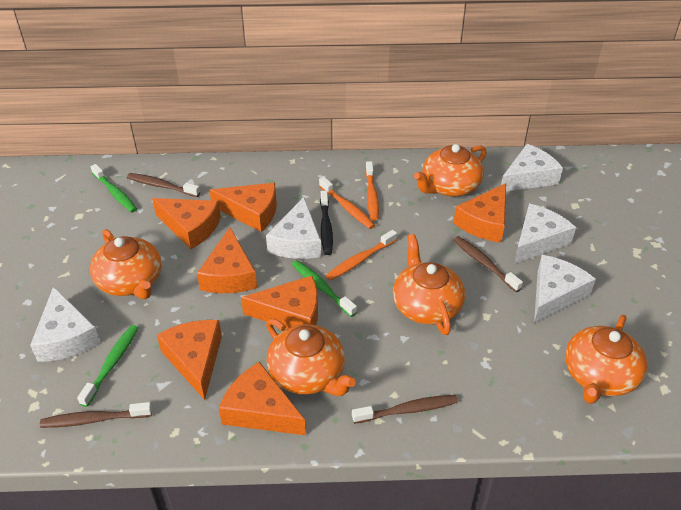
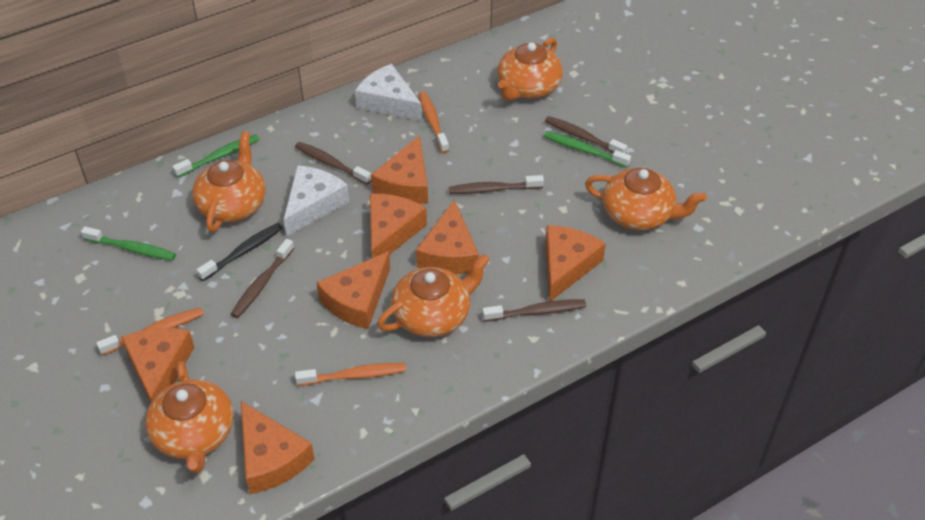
brown toothbrush: [40,402,152,428] [127,173,200,197] [352,395,458,424] [454,236,523,292] = 4 -> [231,239,294,318] [295,142,371,185] [449,175,544,194] [482,300,586,322] [545,116,627,153] = 5
white cheese: [30,287,101,362] [266,197,321,259] [501,144,563,192] [514,204,576,264] [534,255,596,324] = 5 -> [283,165,349,237] [355,64,422,121] = 2

